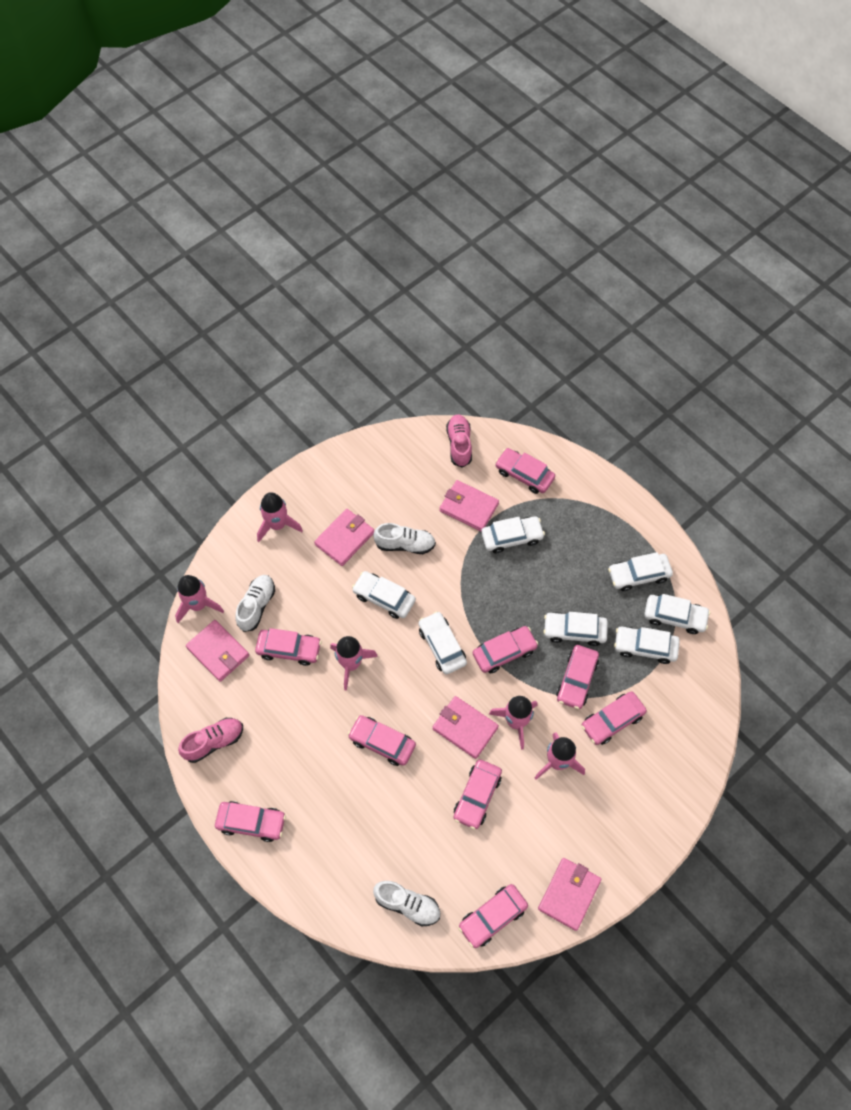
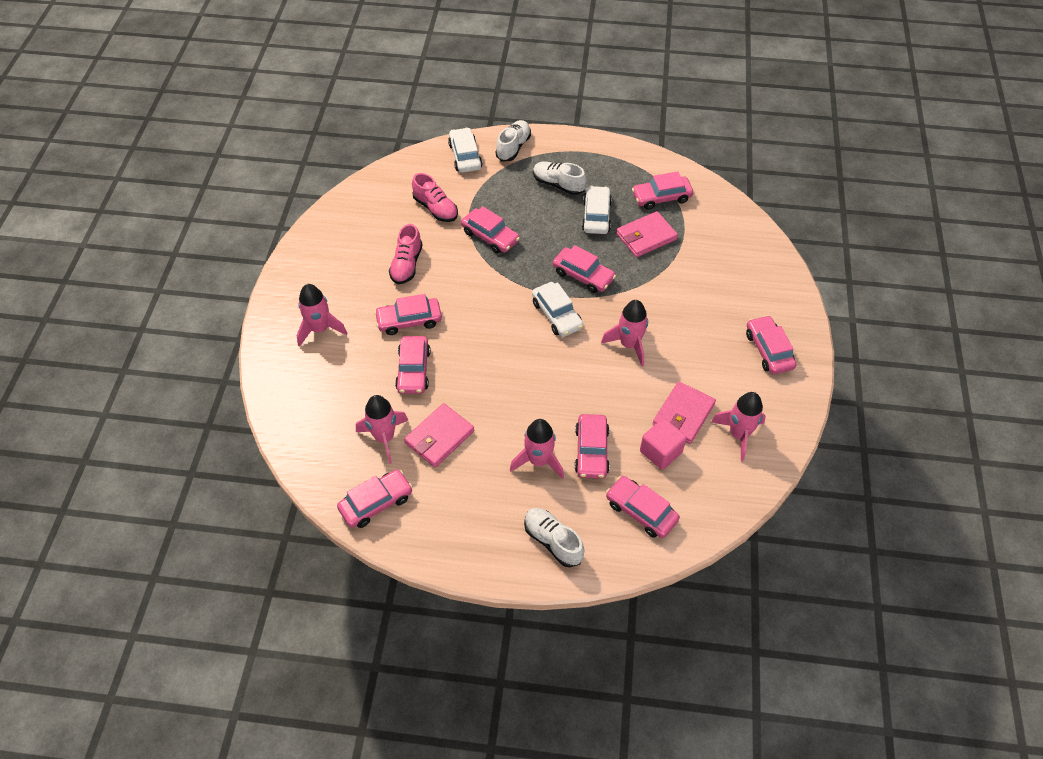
pink cube: none = 0 -> [640,418,687,470] = 1
pink wallet: [186,620,249,682] [314,509,374,566] [432,696,499,759] [439,480,499,531] [538,858,601,931] = 5 -> [404,403,474,467] [616,211,678,257] [653,381,716,444] = 3
white car: [352,571,416,619] [418,611,467,674] [481,516,545,553] [543,612,608,646] [608,552,673,591] [614,627,680,664] [644,594,710,634] = 7 -> [448,127,482,173] [532,282,583,337] [582,186,612,234] = 3

